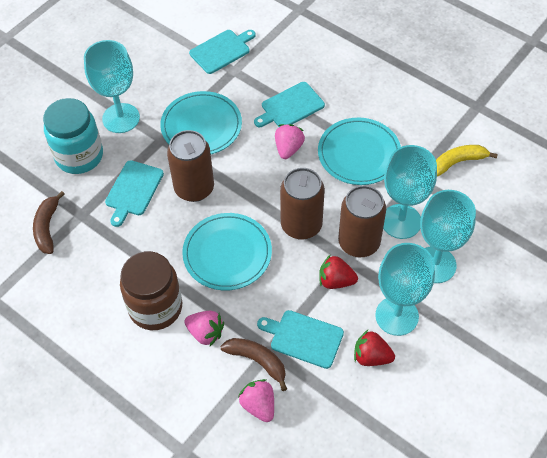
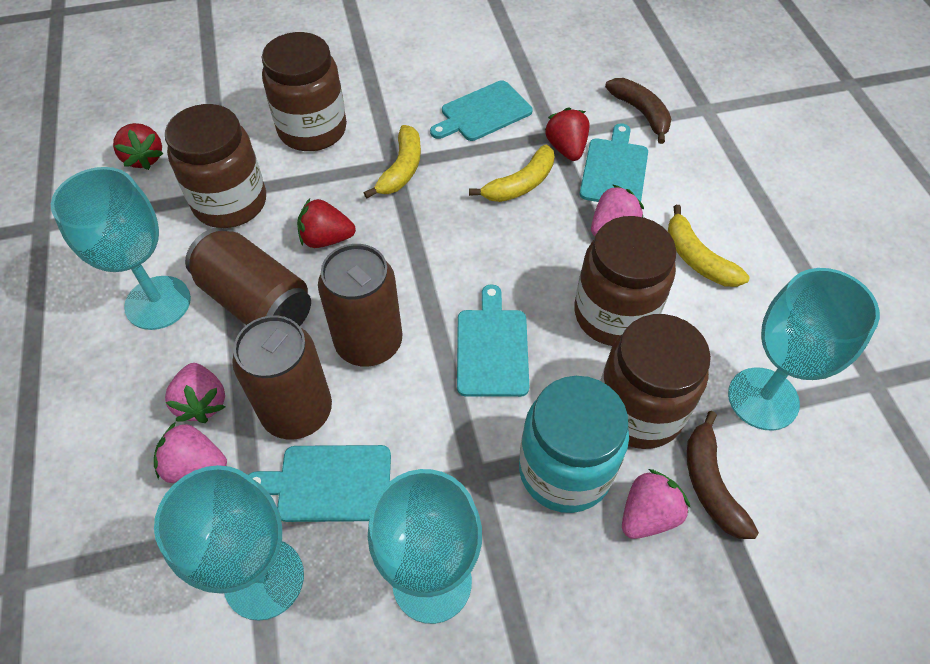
brown jar: [120,251,182,330] = 1 -> [165,104,266,228] [262,32,347,151] [574,216,676,346] [600,314,711,449] = 4
pink strawberry: [184,311,224,346] [238,379,274,422] [275,124,305,159] = 3 -> [154,422,227,483] [165,363,225,423] [591,184,644,236] [622,469,691,539] = 4
red strawberry: [319,254,358,289] [354,330,395,366] = 2 -> [113,123,163,170] [297,198,356,248] [545,107,589,161] = 3
turquoise plate: [160,91,242,154] [182,213,272,290] [318,118,401,185] = 3 -> none = 0
yellow banana: [436,145,498,176] = 1 -> [364,125,421,198] [469,145,554,202] [668,205,750,287] = 3

